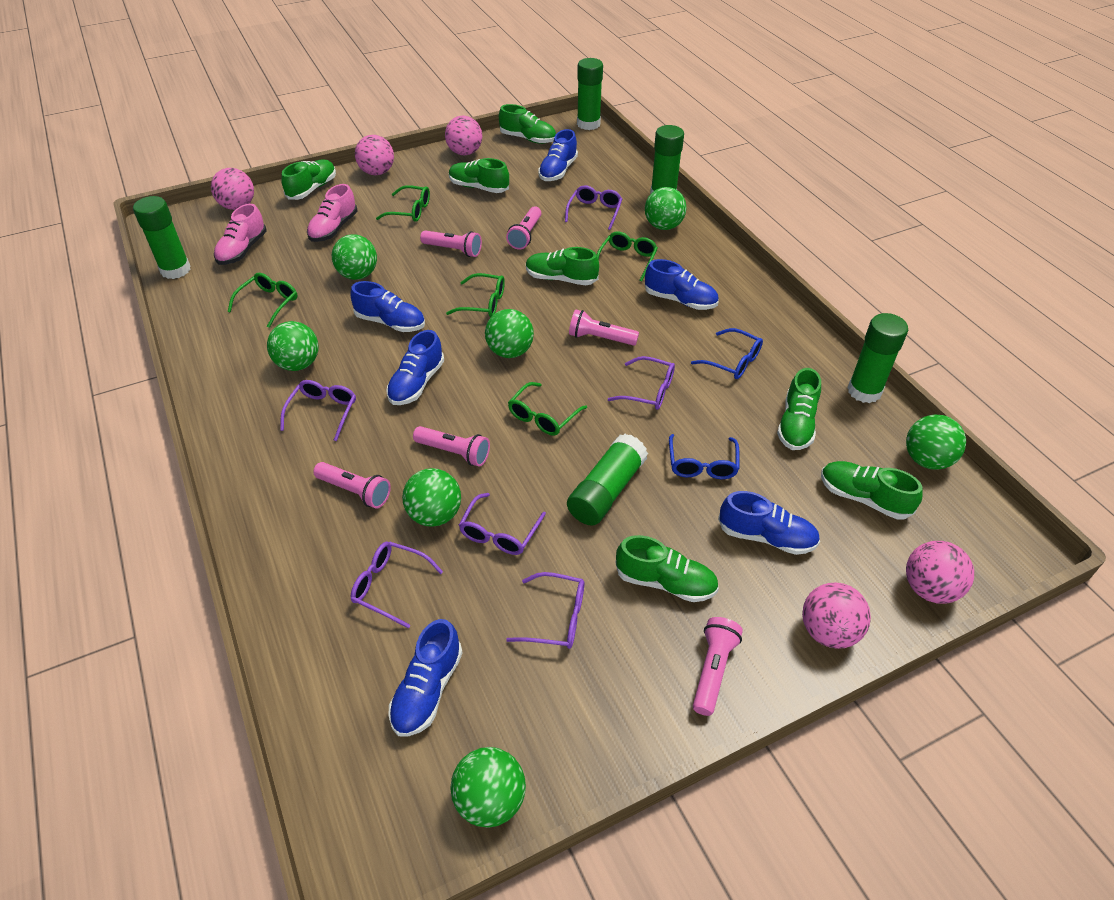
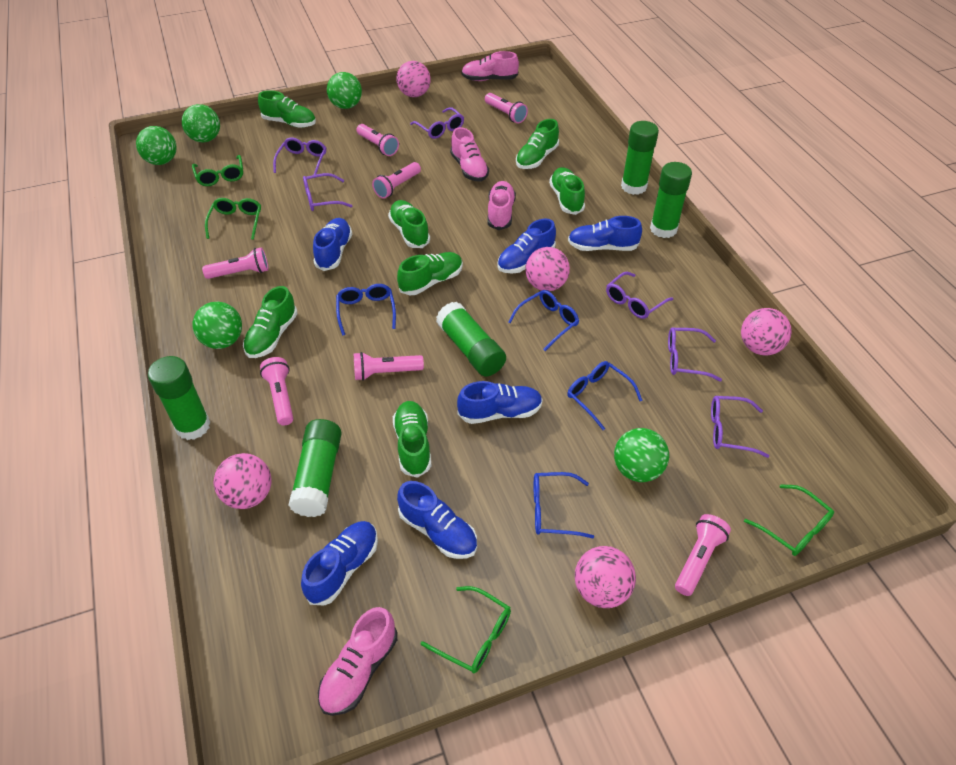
blue glasses: [669,434,740,479] [691,328,763,379] = 2 -> [336,284,396,336] [508,290,579,351] [534,472,594,538] [567,361,642,430] = 4
green ball: [267,321,319,371] [332,234,377,280] [402,468,461,527] [450,747,526,828] [485,309,534,358] [645,187,686,230] [906,415,966,470] = 7 -> [136,126,177,165] [182,104,220,143] [192,302,242,349] [327,72,362,109] [614,428,669,482] = 5
green glasses: [228,273,298,328] [376,185,430,222] [446,273,505,317] [508,382,587,436] [597,231,658,282] = 5 -> [192,155,243,186] [205,198,261,240] [421,586,511,673] [744,484,834,556] = 4
pink flashlight: [313,462,391,508] [413,426,490,466] [420,230,482,257] [506,206,541,250] [569,309,639,346] [693,617,743,716] = 6 -> [202,247,269,279] [260,357,293,425] [354,352,424,381] [356,124,399,156] [372,162,421,199] [485,93,528,124] [675,514,731,596] = 7
pink shoe: [214,204,267,265] [307,184,357,242] = 2 -> [318,607,397,716] [450,127,489,181] [462,51,519,81] [487,181,516,230] = 4

